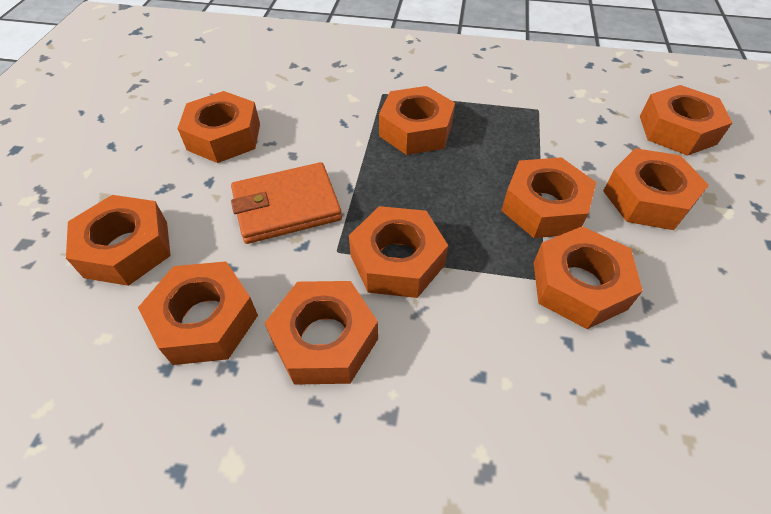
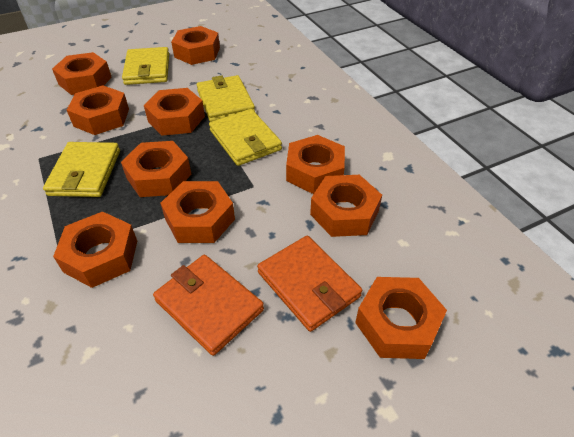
orange wallet: [231,162,342,244] = 1 -> [153,255,264,356] [257,236,362,332] = 2
yellow wallet: none = 0 -> [43,142,120,197] [122,47,169,85] [197,75,255,122] [209,109,282,166] = 4

